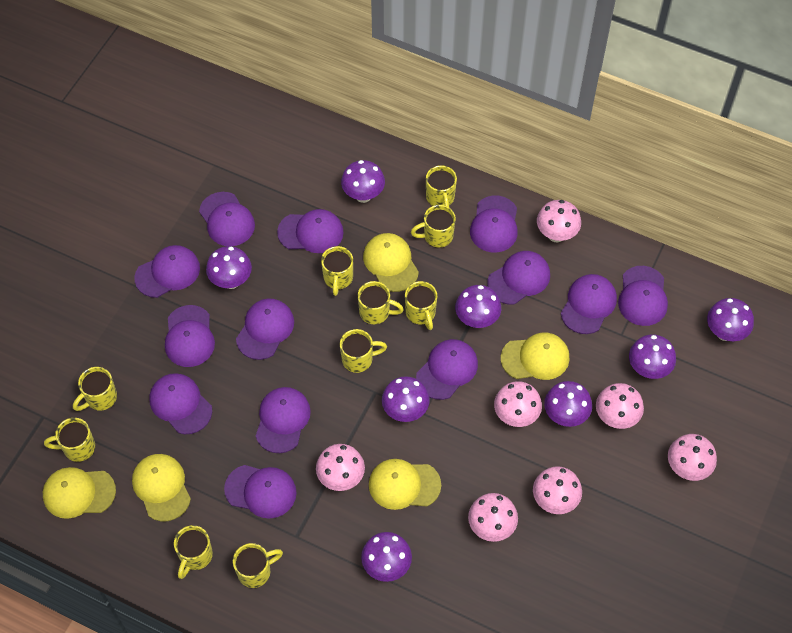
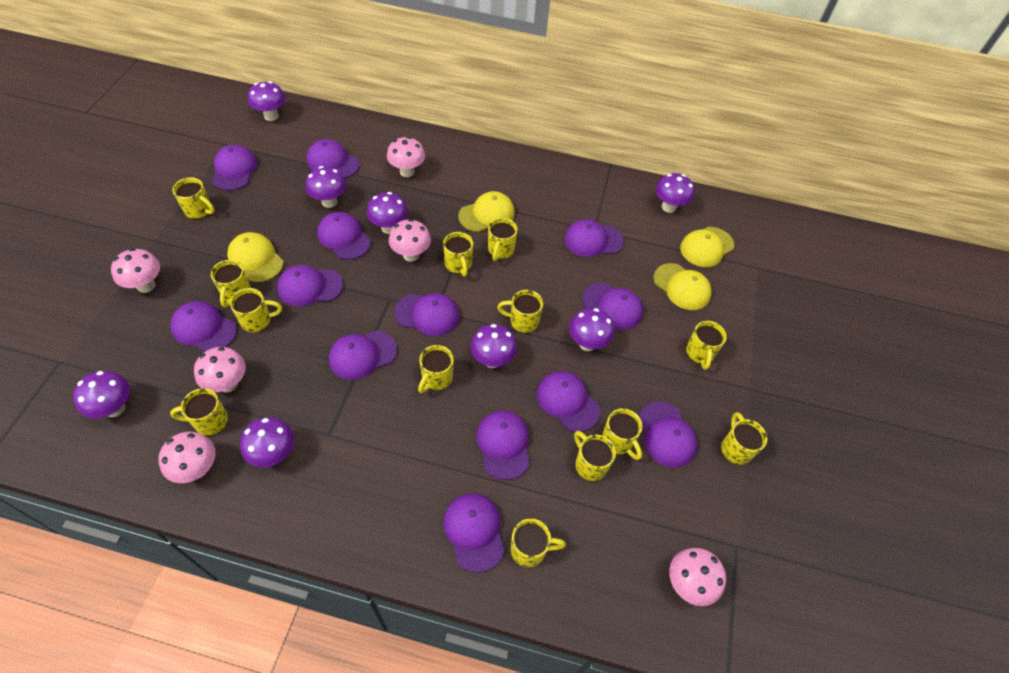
pink mushroom: [316,444,365,491] [468,493,518,542] [494,381,542,427] [533,466,582,514] [537,200,581,242] [596,383,644,429] [668,434,717,481] = 7 -> [111,248,160,293] [158,432,216,483] [194,347,246,393] [387,137,425,177] [389,219,431,262] [669,548,726,606] = 6
yellow cap: [43,467,116,519] [132,454,191,521] [363,233,419,292] [369,459,441,510] [501,333,570,380] = 5 -> [227,232,284,282] [458,191,515,232] [653,263,712,310] [680,227,734,267] = 4
yellow mug: [44,418,95,462] [73,367,117,411] [174,525,213,579] [233,543,283,588] [321,246,353,296] [340,329,387,373] [358,281,404,324] [405,281,437,330] [411,205,456,248] [426,165,457,207] = 10 -> [170,388,228,435] [172,177,215,219] [211,260,251,308] [230,288,282,332] [418,345,454,393] [443,232,473,277] [488,218,518,261] [497,290,543,333] [510,518,566,567] [574,431,616,481] [602,408,642,460] [686,321,727,370] [721,412,767,465] = 13

